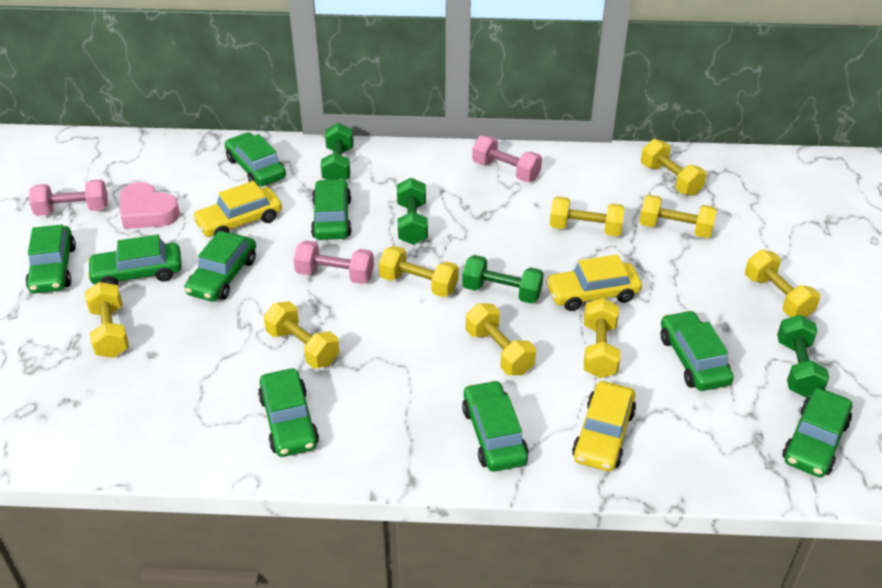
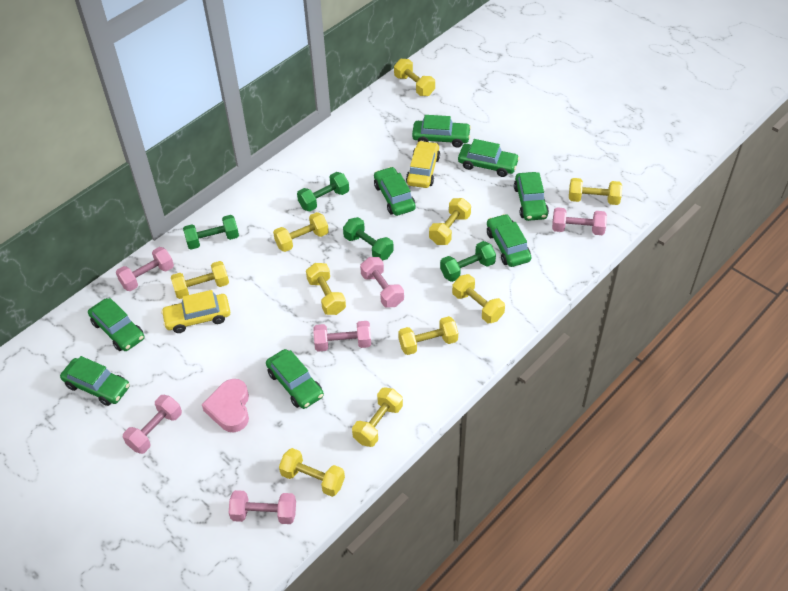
green car: [26,225,76,293] [87,235,182,285] [184,231,256,302] [225,132,286,186] [258,368,319,457] [311,179,352,240] [462,380,528,472] [660,310,734,391] [782,388,852,478] = 9 -> [60,356,130,406] [88,298,144,351] [266,349,324,409] [374,167,416,216] [412,115,471,148] [458,139,520,177] [487,214,531,267] [514,172,549,221] = 8
pink dumbbell: [29,179,108,216] [293,240,374,284] [472,135,542,182] = 3 -> [116,247,174,291] [123,395,182,454] [229,490,296,524] [313,321,371,352] [360,257,404,308] [552,207,607,235] = 6
yellow car: [192,181,282,237] [546,255,642,311] [572,381,636,471] = 3 -> [161,290,230,333] [406,141,440,188] = 2
yellow dumbbell: [85,282,129,358] [264,301,340,368] [379,246,459,297] [466,303,536,375] [550,196,625,236] [584,298,620,378] [640,195,717,238] [641,139,707,196] [745,250,820,318] = 9 -> [171,261,229,299] [273,212,329,252] [279,448,345,497] [306,263,346,315] [352,387,403,447] [394,59,435,96] [398,316,458,355] [429,198,471,245] [452,274,505,323] [569,178,622,205] = 10

